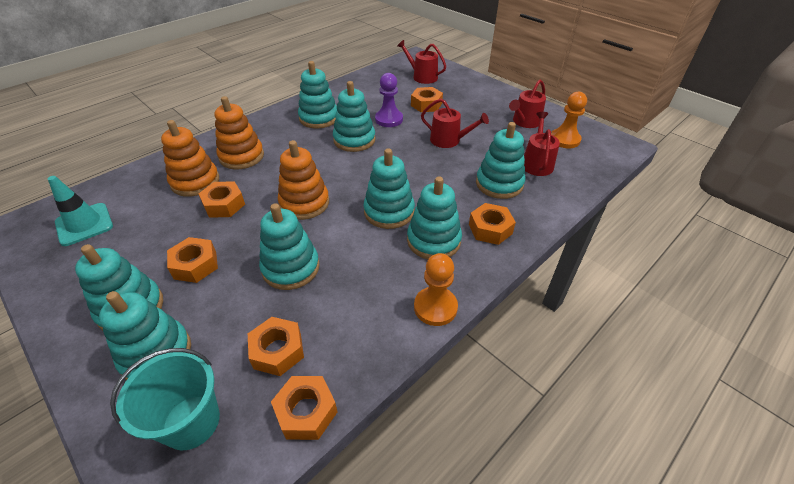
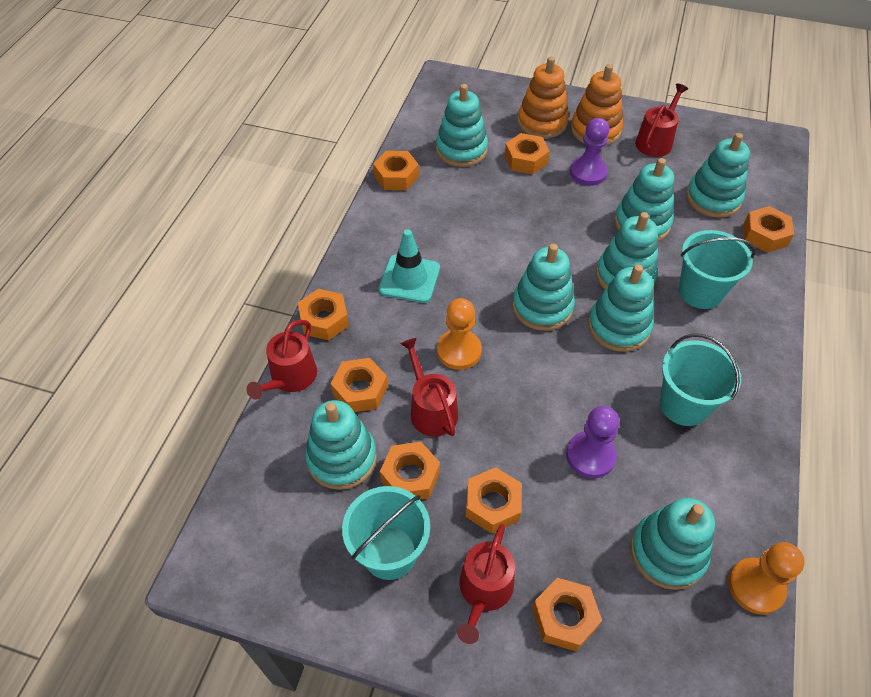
orange nut: [167,237,218,283] [199,181,245,218] [248,317,304,376] [271,376,337,440] [411,87,443,112] [469,203,516,245] = 6 -> [298,289,349,341] [331,358,388,412] [373,151,419,190] [380,442,440,500] [466,467,522,534] [505,133,549,174] [532,578,602,651] [743,206,794,253] = 8
orange stacking toy: [161,120,219,197] [214,96,264,170] [278,140,329,220] = 3 -> [518,56,569,138] [571,64,623,145] = 2
purple pawn: [375,73,403,127] = 1 -> [566,406,619,478] [570,118,609,186] = 2
turquoise bucket: [110,348,220,450] = 1 -> [342,486,430,580] [660,334,741,426] [679,230,755,309] = 3

